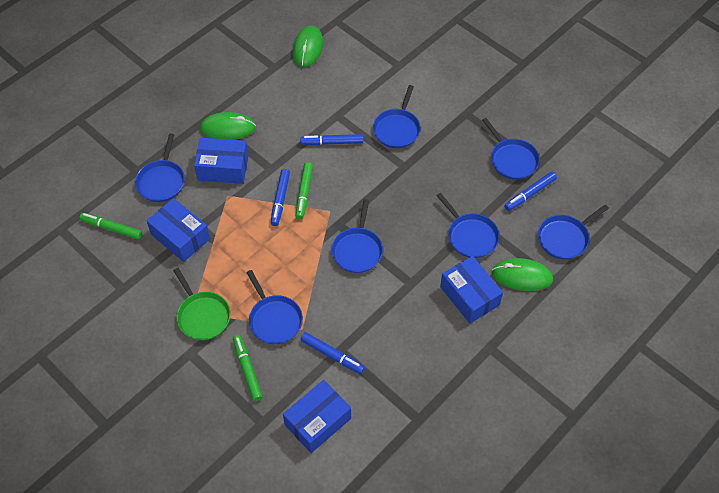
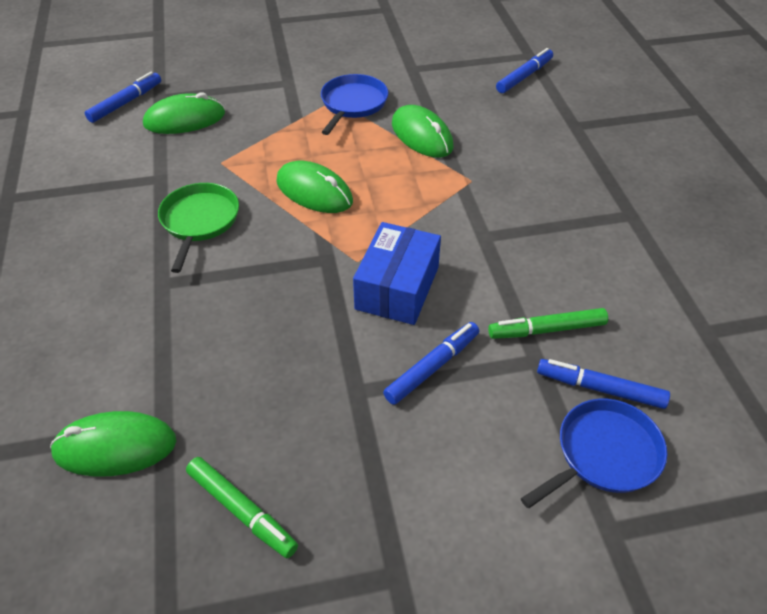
blue box: [146,198,210,262] [194,138,248,184] [283,380,351,453] [440,256,503,323] = 4 -> [353,222,441,325] = 1
blue pan: [135,133,185,202] [246,270,303,344] [331,199,383,273] [373,85,421,148] [437,193,500,258] [482,118,540,180] [538,205,609,259] = 7 -> [321,74,388,135] [521,399,667,508] = 2
green marker: [80,213,142,240] [233,335,263,401] [296,162,313,219] = 3 -> [186,457,298,558] [488,308,608,339] = 2
green mouse: [200,112,256,140] [293,26,323,67] [492,258,553,291] = 3 -> [50,411,176,476] [143,92,225,134] [276,161,353,213] [392,105,454,158] = 4

